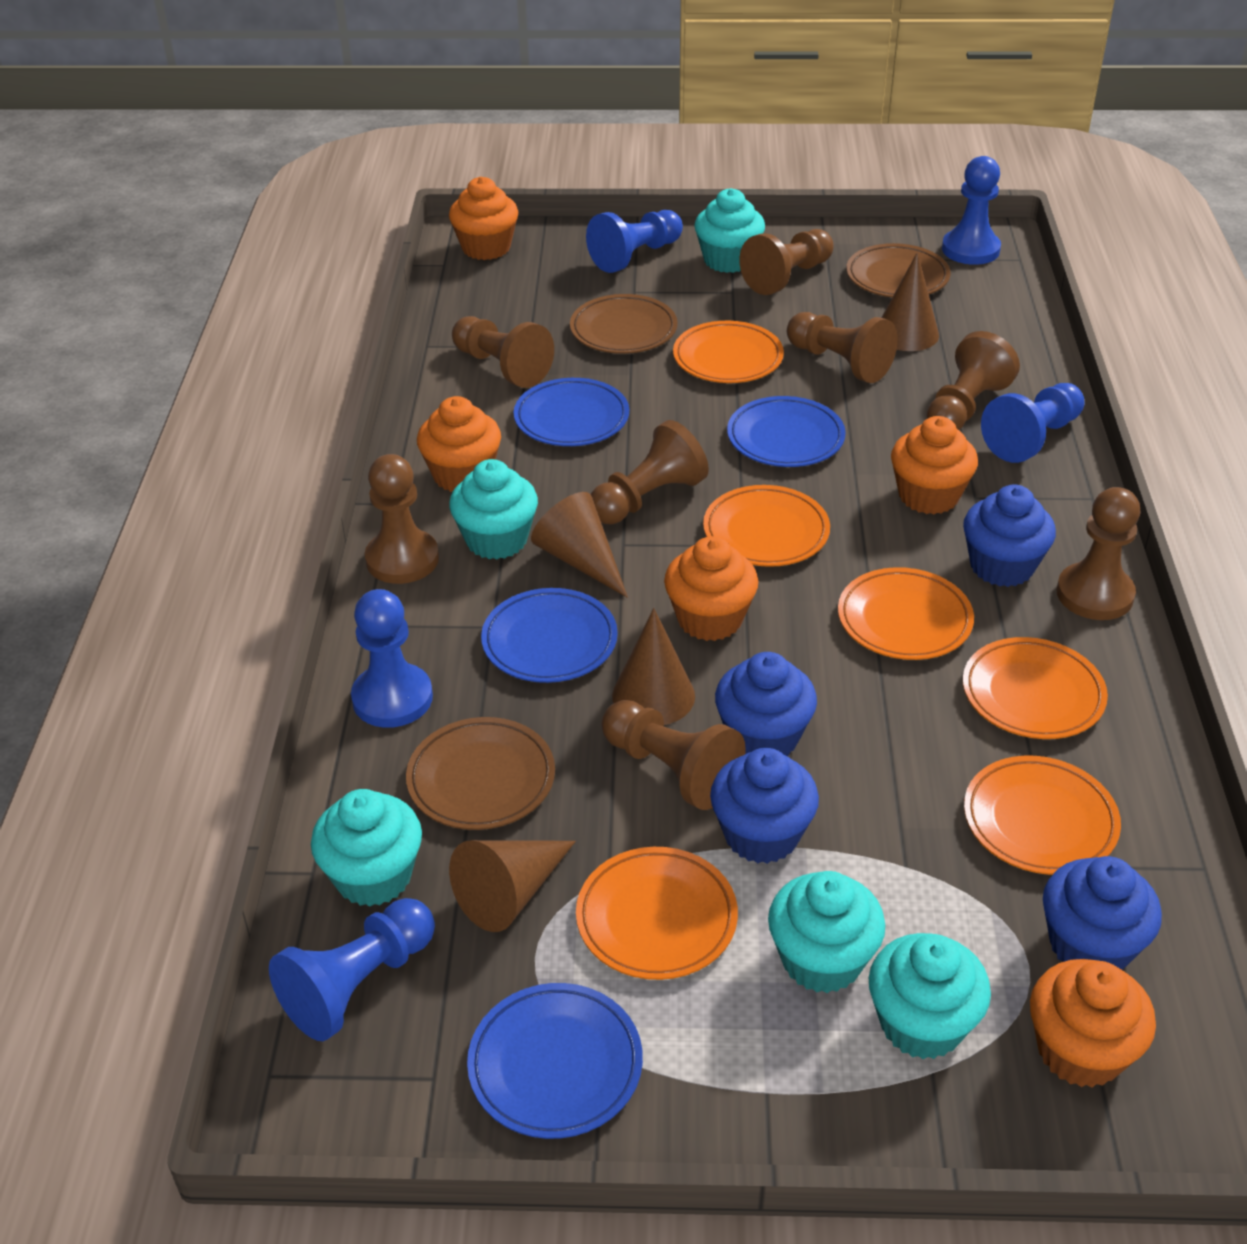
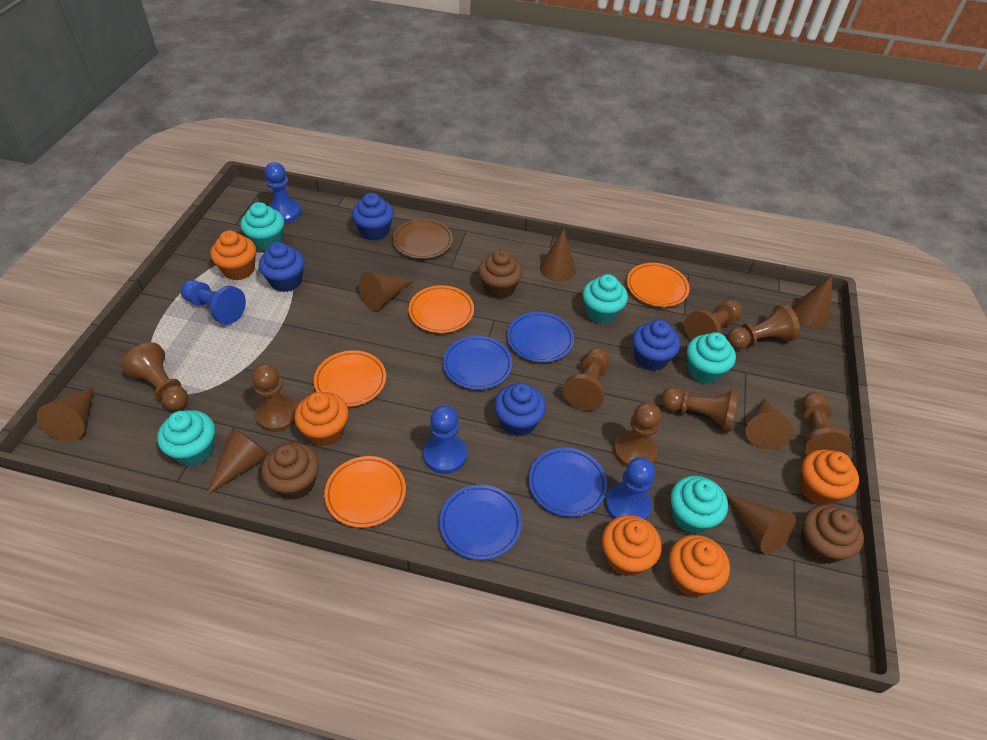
blue pawn: [269,898,435,1041] [351,589,433,728] [586,210,683,273] [942,156,1001,265] [981,383,1085,463] = 5 -> [181,280,246,325] [265,162,301,223] [423,405,467,474] [605,457,655,520] = 4
brown cone: [449,840,576,932] [531,492,628,598] [612,608,695,725] [881,252,939,351] = 4 -> [37,387,94,441] [207,427,269,495] [359,272,412,311] [540,229,576,282] [726,494,796,554] [746,398,793,450] [792,274,833,328] = 7
brown cupcake: none = 0 -> [261,442,319,500] [478,250,523,299] [801,504,864,564] = 3
brown plate: [406,717,555,830] [570,294,678,354] [846,243,951,297] = 3 -> [393,219,453,259] = 1
orange plate: [576,847,738,980] [673,321,784,383] [703,485,830,567] [838,567,974,660] [963,637,1108,739] [964,756,1121,875] = 6 -> [314,350,386,407] [324,456,406,528] [408,285,474,333] [627,263,690,307] = 4

